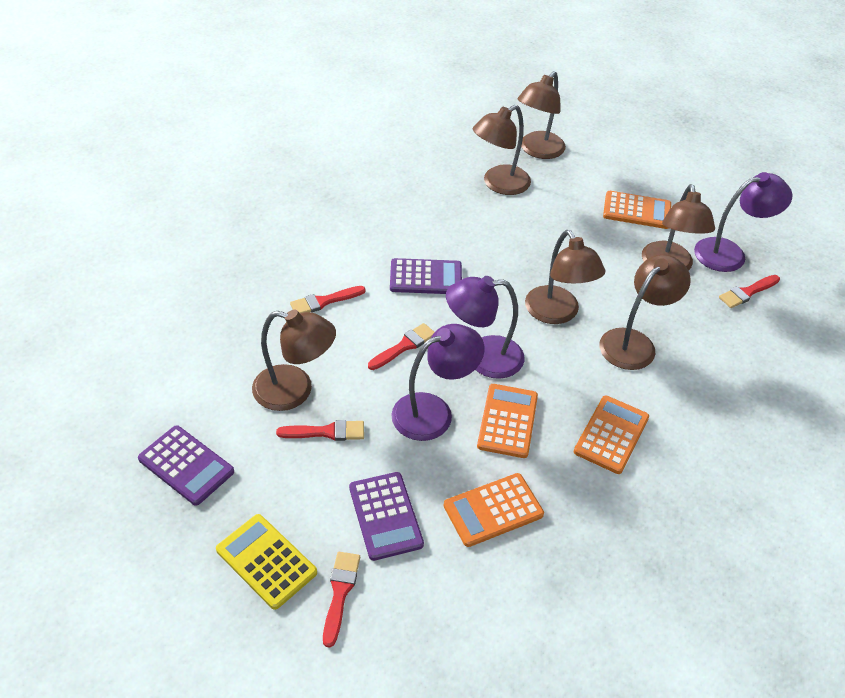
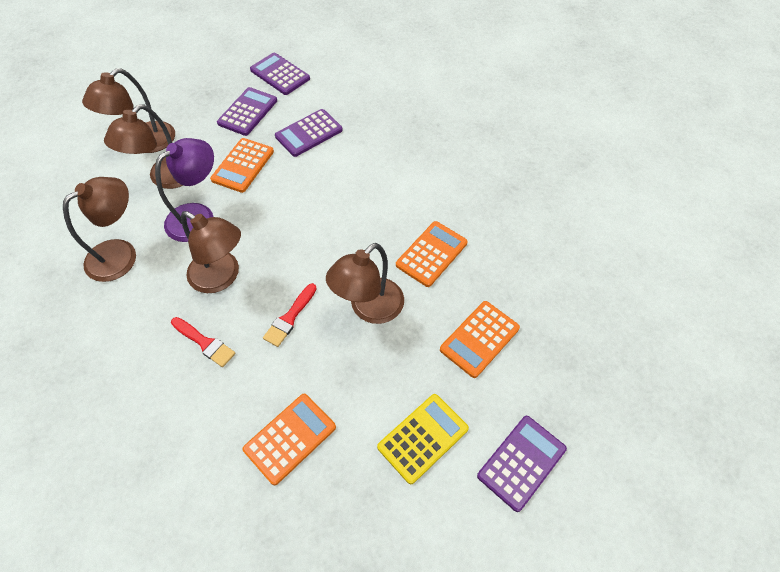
brown lamp: [252,310,336,411] [473,105,531,195] [518,71,566,159] [525,230,605,324] [599,254,691,370] [642,184,715,271] = 6 -> [63,177,136,282] [82,68,175,153] [104,104,183,189] [181,211,241,293] [326,243,404,324] = 5
purple calculator: [138,425,234,506] [349,472,424,561] [390,258,462,294] = 3 -> [217,87,277,136] [250,53,310,95] [275,109,343,157] [477,416,567,512] = 4
purple lamp: [391,324,484,441] [446,276,524,379] [694,172,792,272] = 3 -> [155,138,214,242] = 1
red brush: [276,420,364,441] [290,286,366,313] [323,552,360,648] [368,323,434,370] [719,275,780,308] = 5 -> [171,317,235,367] [263,283,317,347] = 2

